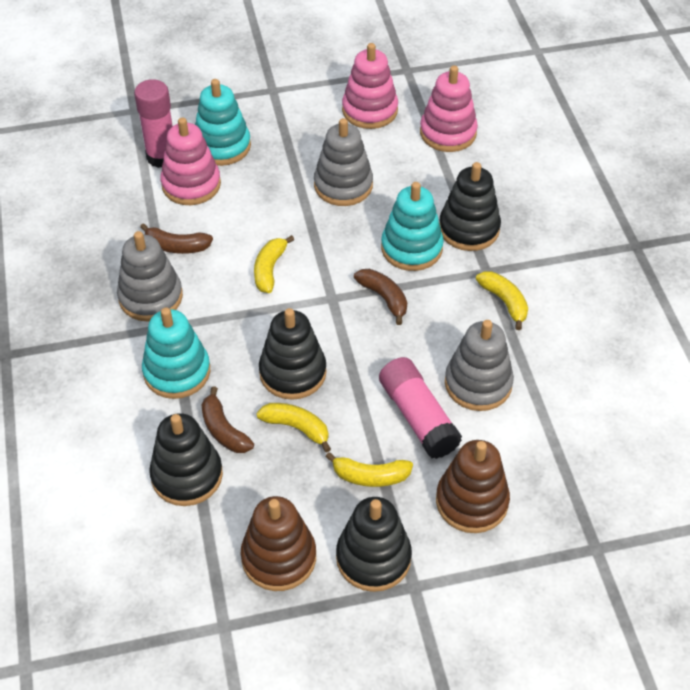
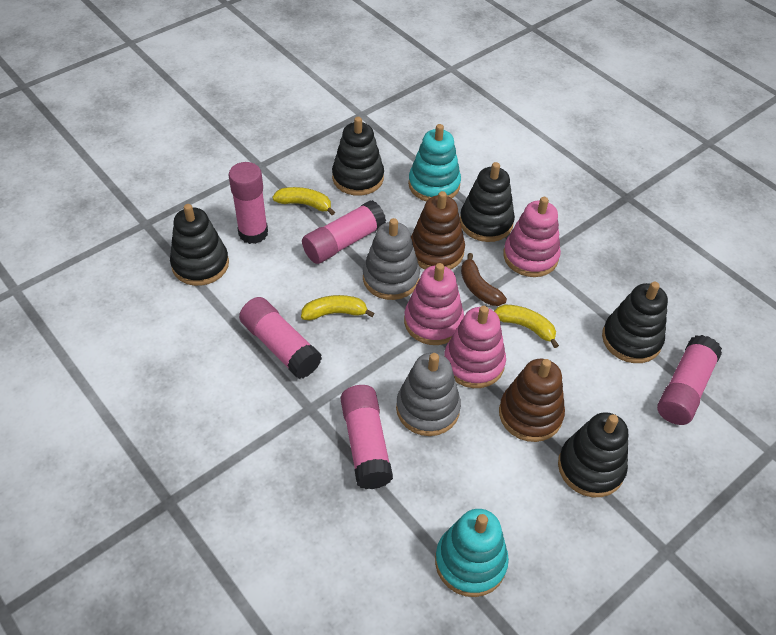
black stacking toy: [149,413,223,506] [259,308,327,400] [336,497,412,592] [439,162,501,251] = 4 -> [170,204,229,286] [332,117,384,196] [460,162,515,242] [558,412,628,497] [602,282,668,363] = 5
brown banana: [140,223,213,254] [201,386,254,453] [354,269,407,325] = 3 -> [461,253,507,306] = 1
grey stacking toy: [117,231,183,322] [314,118,373,206] [445,320,514,411] = 3 -> [363,218,420,300] [396,353,461,436] = 2
pink glue stick: [134,79,173,168] [379,357,462,459] = 2 -> [228,162,268,244] [239,297,322,379] [302,200,386,264] [341,385,393,489] [657,335,722,425] = 5
turquoise stacking toy: [142,308,210,399] [195,79,251,166] [381,182,444,271] = 3 -> [408,124,461,202] [435,509,509,597] = 2
yellow banana: [254,235,294,293] [256,403,331,453] [325,452,413,487] [476,271,528,330] = 4 -> [272,187,335,215] [301,295,374,320] [494,304,559,348] = 3

